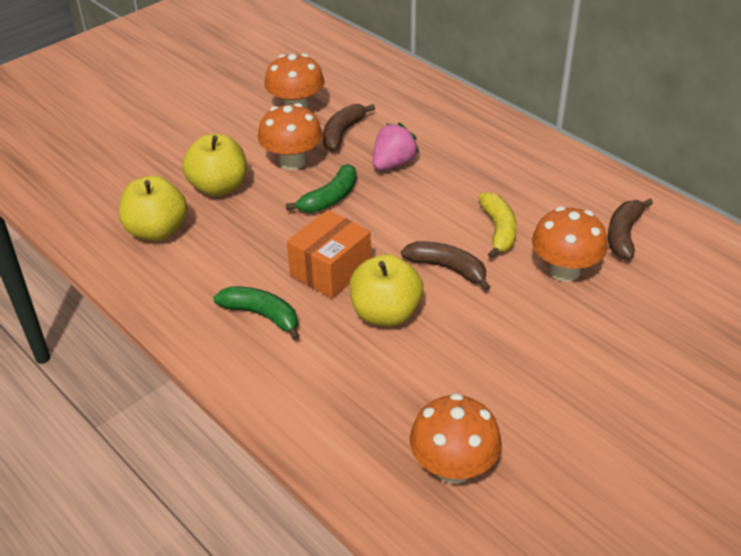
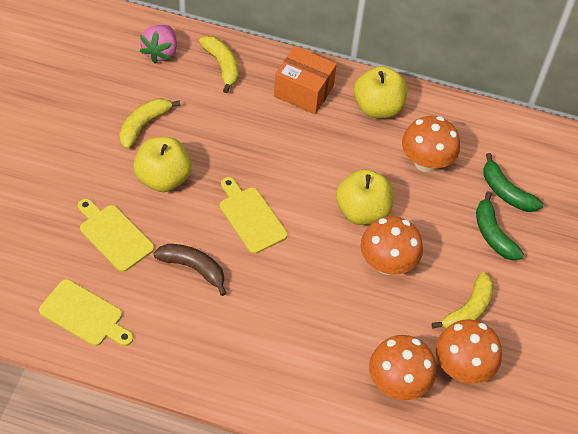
brown banana: [323,104,375,151] [401,241,491,291] [608,199,653,260] = 3 -> [154,244,226,296] = 1
yellow banana: [478,192,517,259] = 1 -> [119,98,180,149] [199,36,238,93] [432,272,494,329] = 3
yellow cutting board: none = 0 -> [39,279,133,346] [78,199,154,272] [220,177,288,254] = 3

